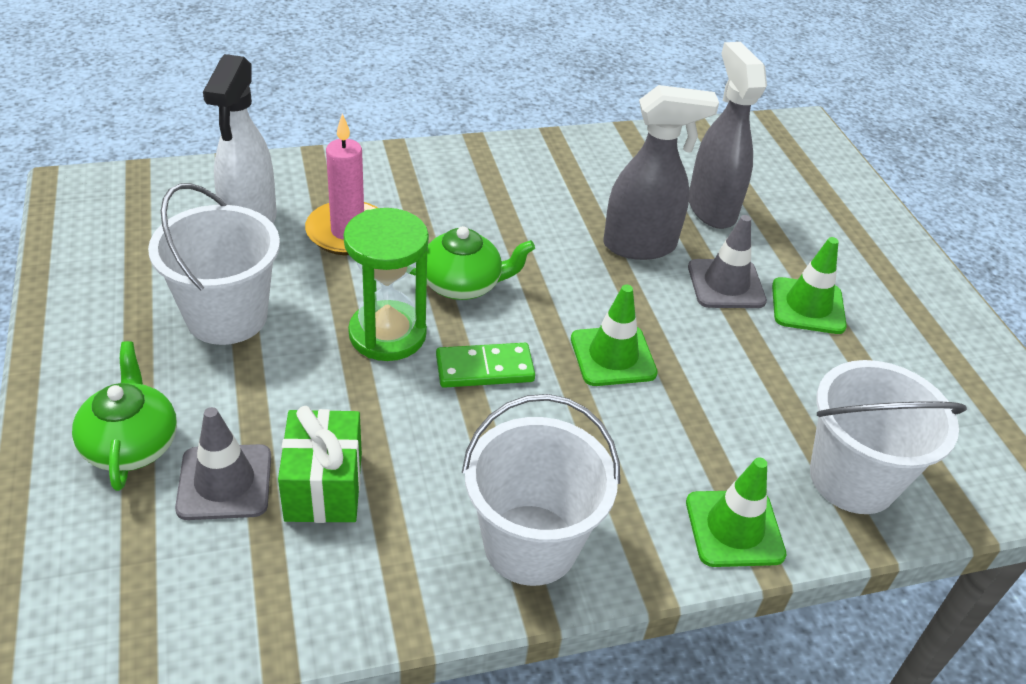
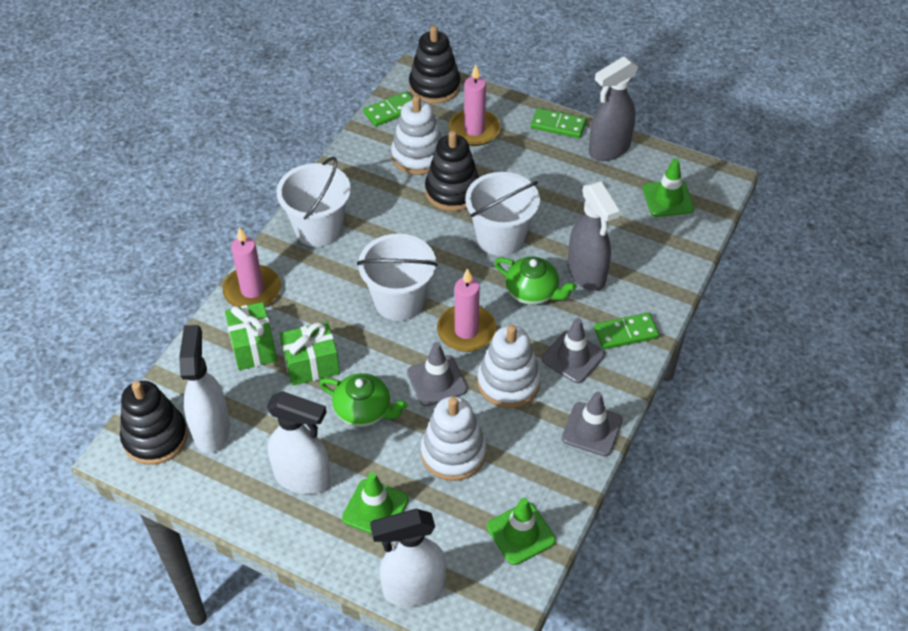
black stacking toy: none = 0 -> [120,381,188,465] [409,26,461,104] [425,131,479,211] = 3
green domino: [436,343,535,388] = 1 -> [363,91,413,127] [531,108,586,138] [594,313,659,349] = 3
green gift: [278,406,362,523] = 1 -> [225,302,277,370] [280,322,340,386] = 2
green hourglass: [343,208,429,361] = 1 -> none = 0
grey traffic cone: [175,407,271,520] [688,215,767,308] = 2 -> [407,342,468,406] [542,318,605,383] [562,391,623,456] = 3
pink candle: [305,113,378,255] = 1 -> [223,227,281,308] [437,268,496,352] [449,64,500,146] = 3
white spray bottle: [203,54,277,223] = 1 -> [179,325,230,453] [266,391,331,494] [370,509,446,606] = 3
white stacking toy: none = 0 -> [391,95,442,175] [421,396,486,481] [477,325,541,408] = 3

